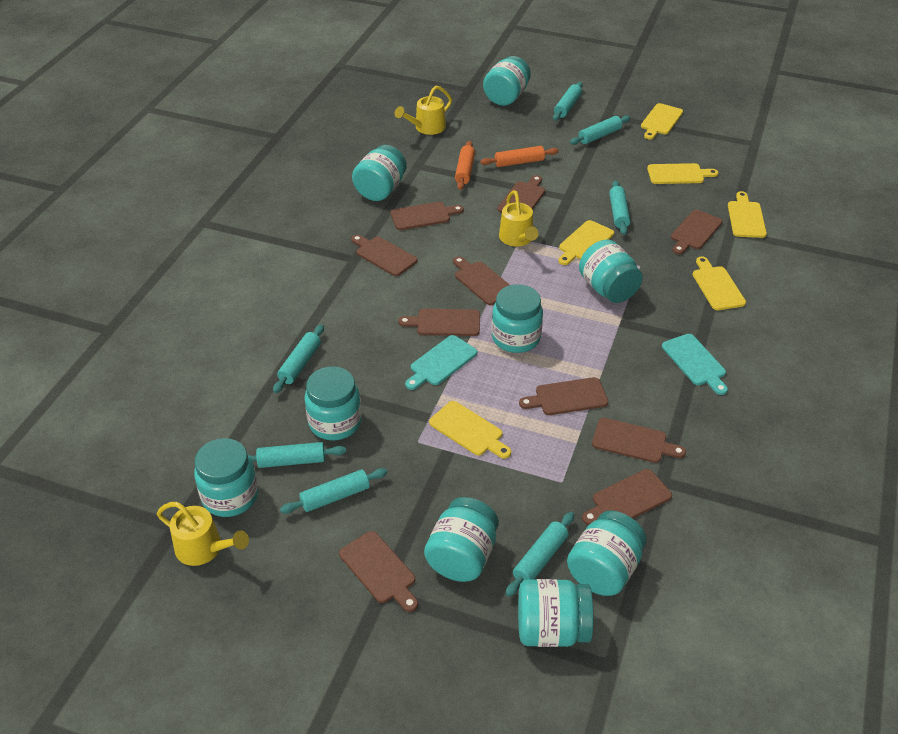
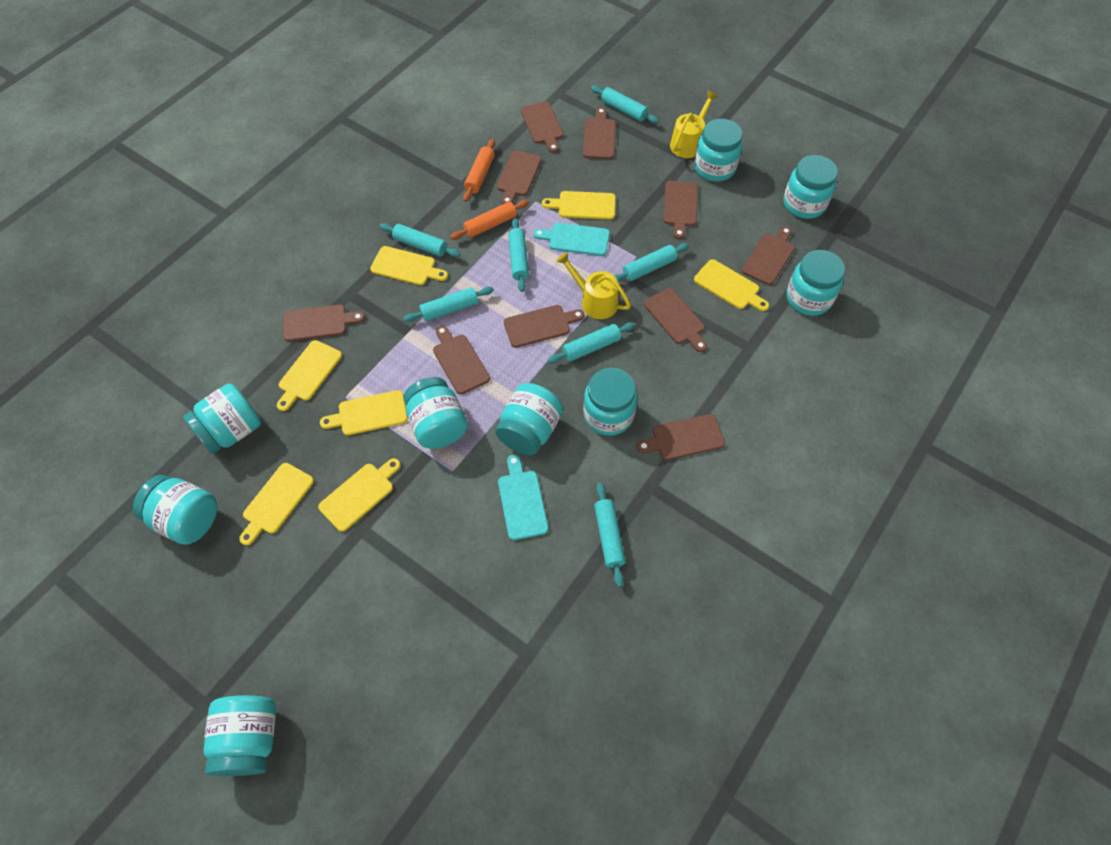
yellow cutting board: [429,401,511,459] [559,220,614,265] [641,103,683,139] [647,163,718,184] [692,257,746,310] [728,191,767,238] = 6 -> [239,463,314,545] [277,340,342,411] [318,458,401,532] [320,390,408,435] [370,246,448,285] [542,191,616,220] [694,259,769,311] = 7
yellow watering can: [157,502,249,566] [395,86,452,135] [499,190,538,247] = 3 -> [556,252,631,319] [670,91,718,158] = 2

